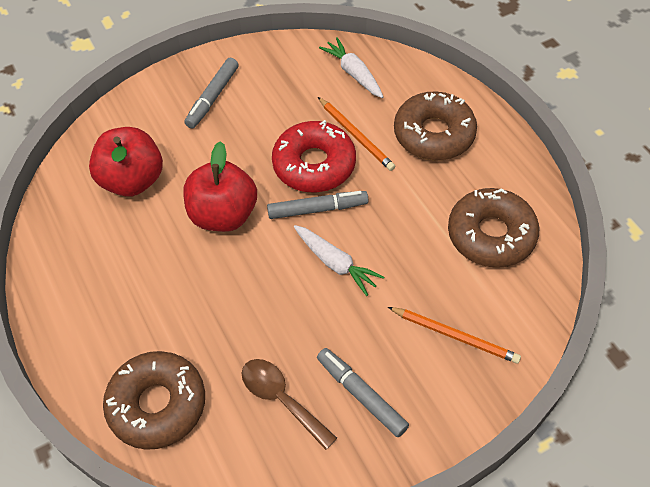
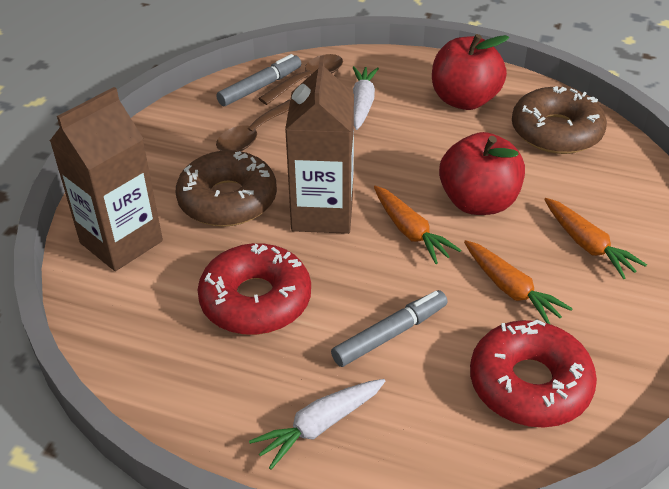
brown carton: none = 0 -> [50,87,163,271] [285,56,354,234] = 2
brown donut: [103,351,205,450] [394,91,477,160] [448,188,539,268] = 3 -> [176,150,277,227] [512,86,607,154] = 2
brown spoon: [242,359,337,450] = 1 -> [216,100,290,151] [258,54,343,105] = 2
grey marker: [184,58,239,129] [267,191,368,219] [317,348,409,437] = 3 -> [216,54,301,106] [331,290,448,367] = 2
orange carrot: none = 0 -> [374,186,461,264] [464,240,573,324] [544,198,647,279] = 3
orange pencil: [318,97,395,171] [388,307,521,364] = 2 -> none = 0
red donut: [272,120,356,192] = 1 -> [198,243,311,335] [470,319,597,428] = 2

